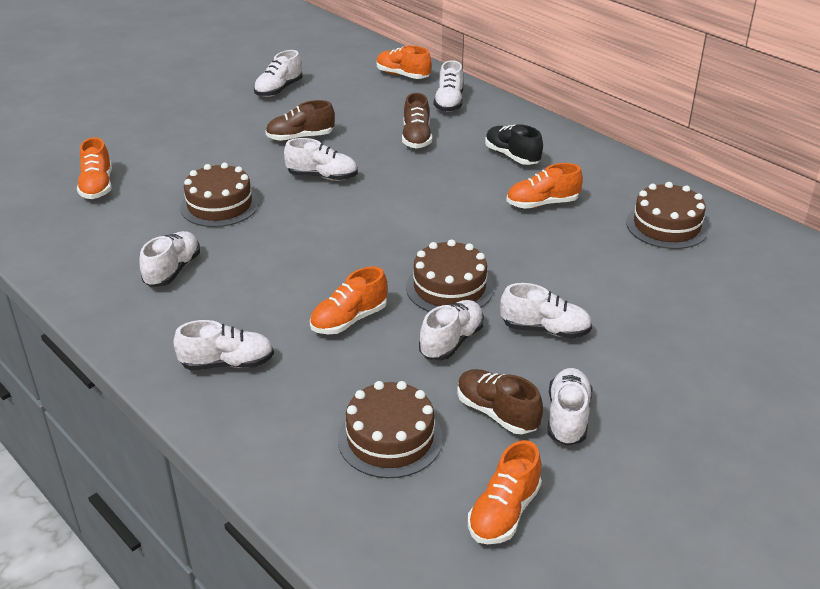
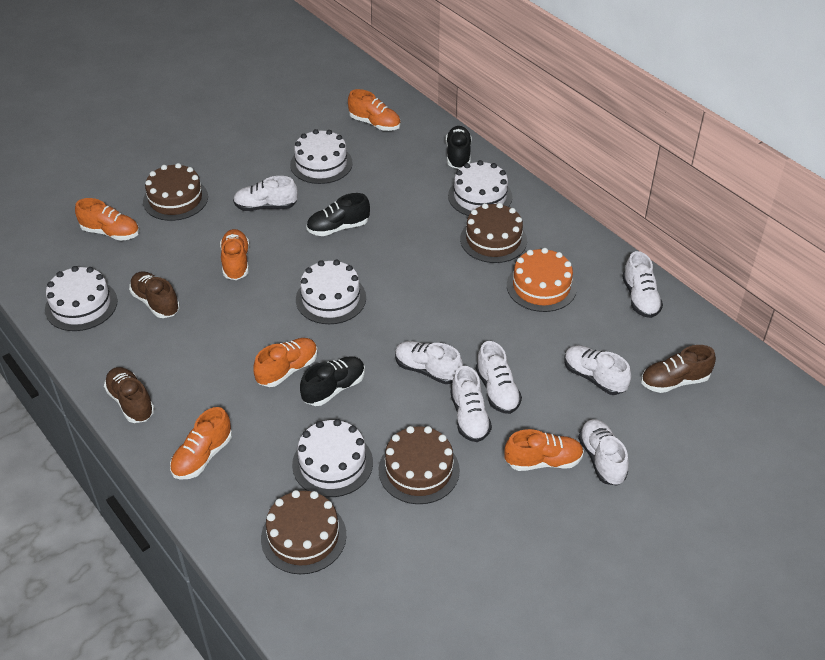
black shoe: [485,124,543,165] = 1 -> [300,356,365,406] [306,193,370,236] [446,126,472,169] = 3
orange cake: none = 0 -> [507,248,577,312] = 1
orange shoe: [77,137,112,199] [310,266,387,334] [376,46,432,79] [468,440,542,544] [506,163,583,209] = 5 -> [75,198,139,241] [170,407,232,480] [220,229,249,280] [253,338,318,387] [348,89,401,131] [504,429,584,471] = 6
white cake: none = 0 -> [45,266,118,331] [290,129,353,184] [292,419,373,497] [296,260,366,324] [448,160,512,216] = 5
white shoe: [139,231,200,287] [173,320,274,370] [254,50,302,97] [284,138,358,181] [419,300,484,360] [434,60,463,112] [500,283,592,339] [548,368,593,446] = 8 -> [233,176,298,211] [395,341,463,384] [451,366,492,442] [476,341,522,414] [564,345,631,395] [578,419,629,486] [622,251,663,318] = 7

